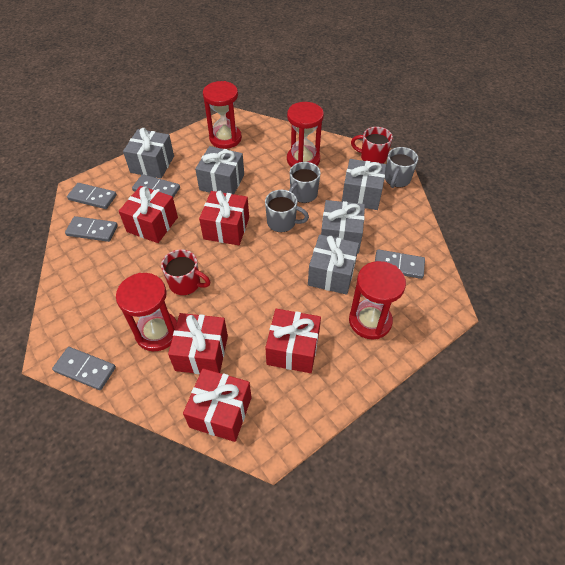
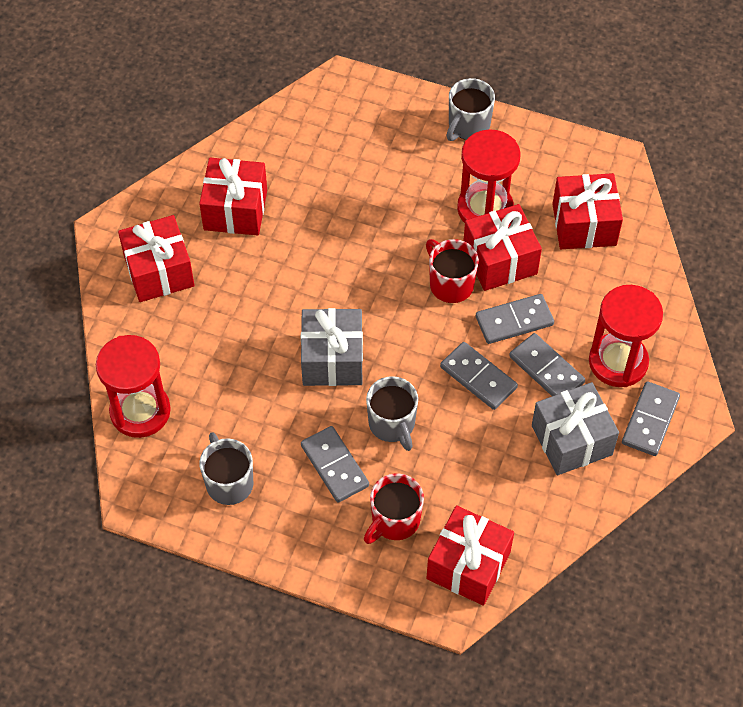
grey gift: [123,128,174,178] [195,146,244,194] [308,234,359,295] [321,200,365,253] [342,159,386,210] = 5 -> [301,308,363,386] [532,382,619,475] = 2
red hourglass: [116,273,177,351] [203,81,242,149] [287,102,324,167] [349,261,406,339] = 4 -> [96,335,171,438] [457,129,521,223] [589,285,663,387] = 3

